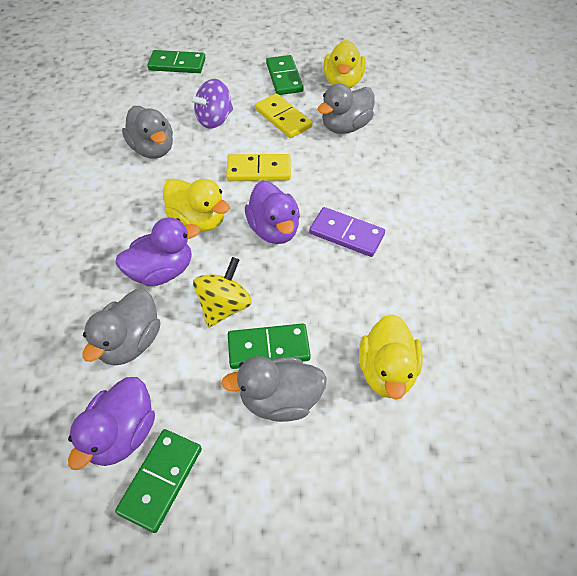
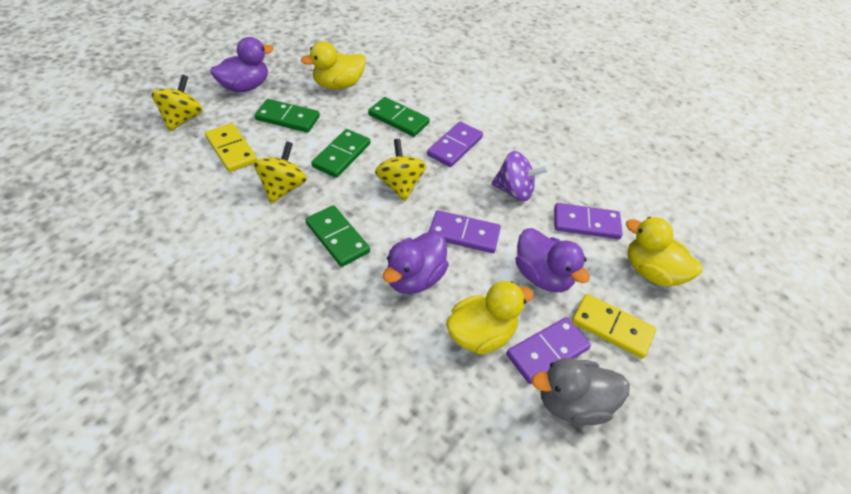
grey duck: [82,289,160,366] [122,106,173,159] [221,356,327,422] [317,83,375,134] = 4 -> [532,358,630,425] = 1
purple domino: [309,207,385,257] = 1 -> [427,121,483,167] [429,210,501,253] [506,317,591,384] [554,203,623,239] = 4
yellow spinning top: [193,257,252,328] = 1 -> [151,75,203,132] [254,141,307,204] [375,139,427,201] = 3

